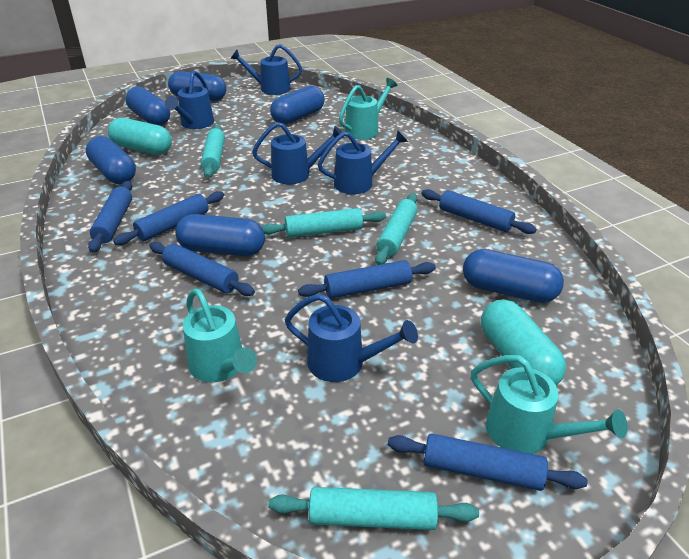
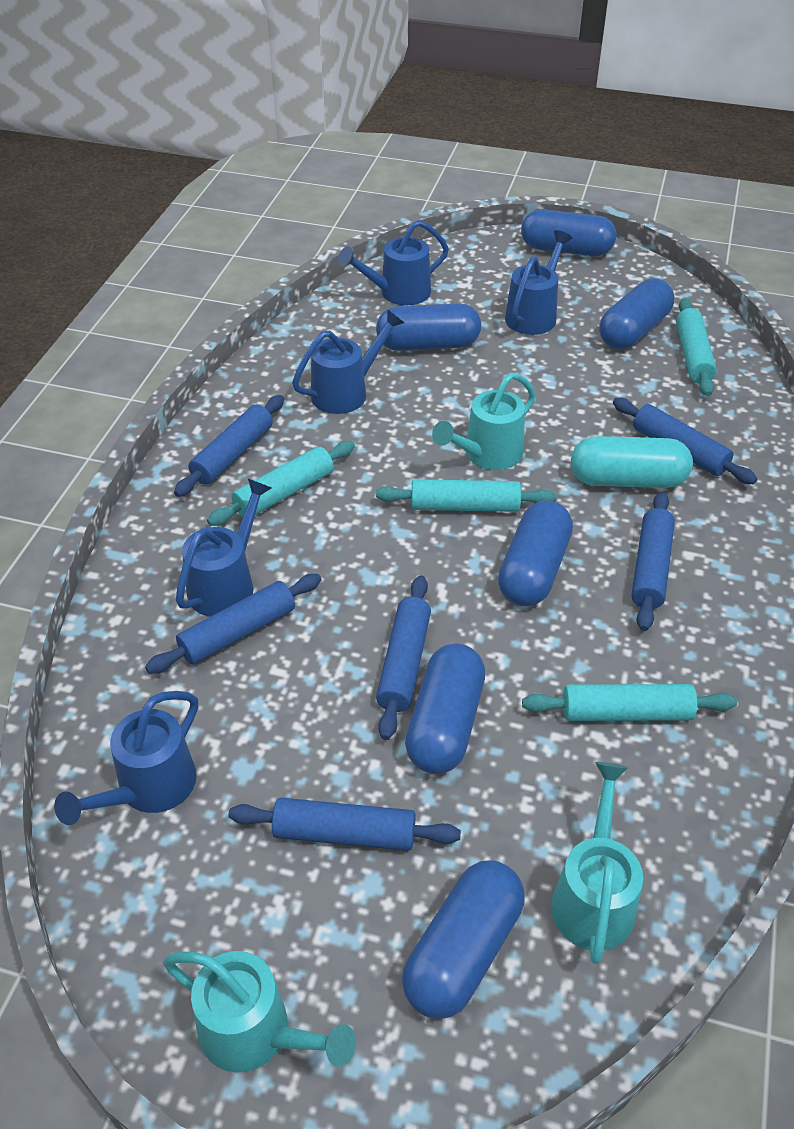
turquoise capsule: [108,118,172,155] [481,299,566,385] = 2 -> [571,436,693,488] = 1

